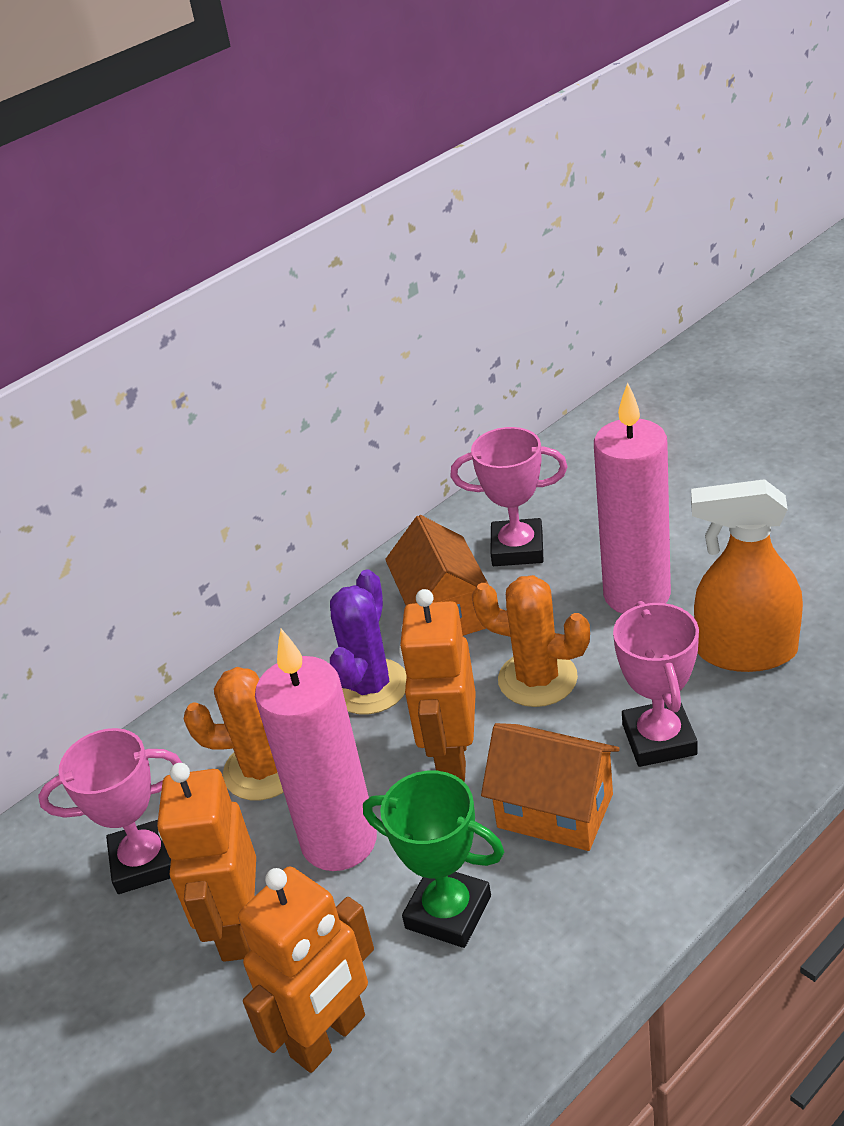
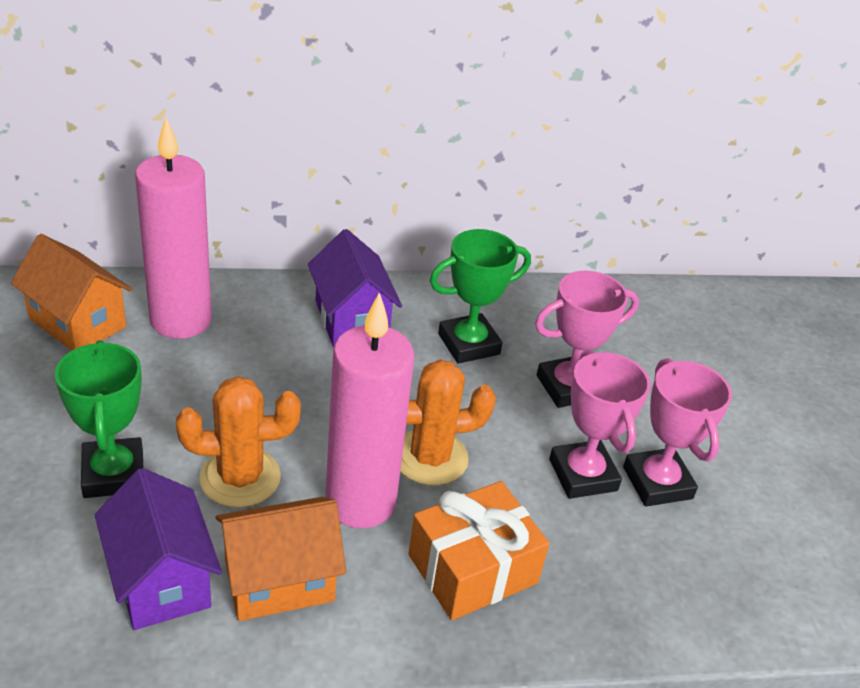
green trophy: [363,771,504,948] = 1 -> [55,340,143,498] [430,229,531,364] = 2
orange gift: none = 0 -> [409,481,550,620] = 1
orange robot: [157,763,256,962] [238,866,374,1073] [399,589,476,781] = 3 -> none = 0
orange spray bottle: [691,479,803,672] = 1 -> none = 0
purple cactus: [330,569,407,714] = 1 -> none = 0
purple house: none = 0 -> [95,468,222,630] [308,229,402,347] = 2

